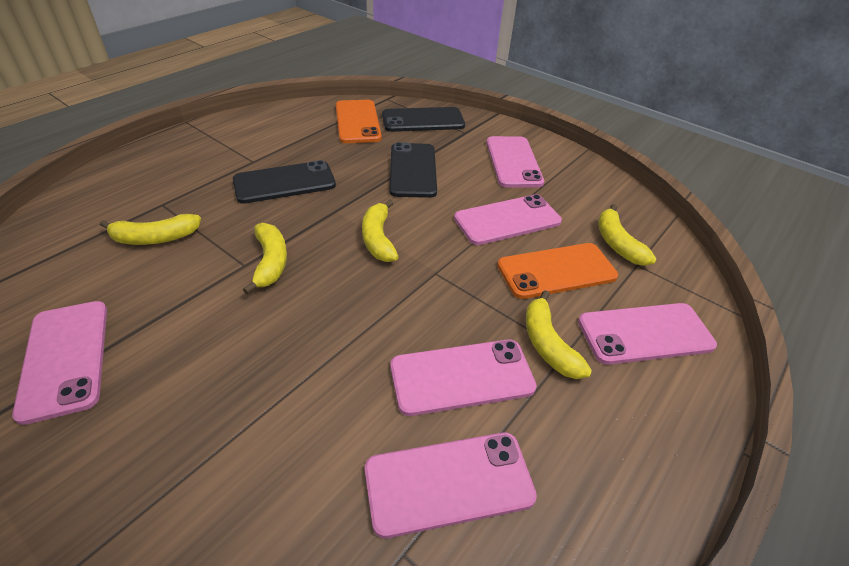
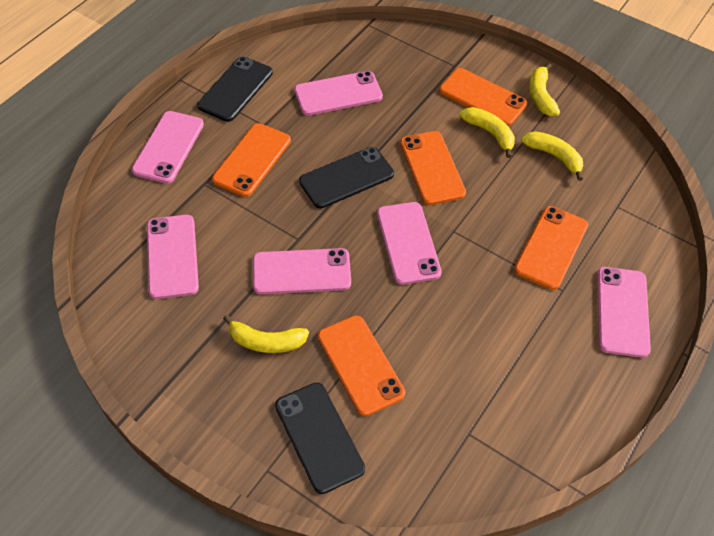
orange phone: [336,100,382,143] [497,243,618,299] = 2 -> [212,123,291,197] [318,315,405,416] [400,131,466,205] [439,68,527,126] [514,206,588,290] = 5
yellow banana: [100,214,201,245] [243,223,287,295] [362,200,399,262] [526,290,592,379] [598,204,656,266] = 5 -> [223,315,309,353] [459,107,515,158] [521,131,583,181] [529,63,560,116] = 4

